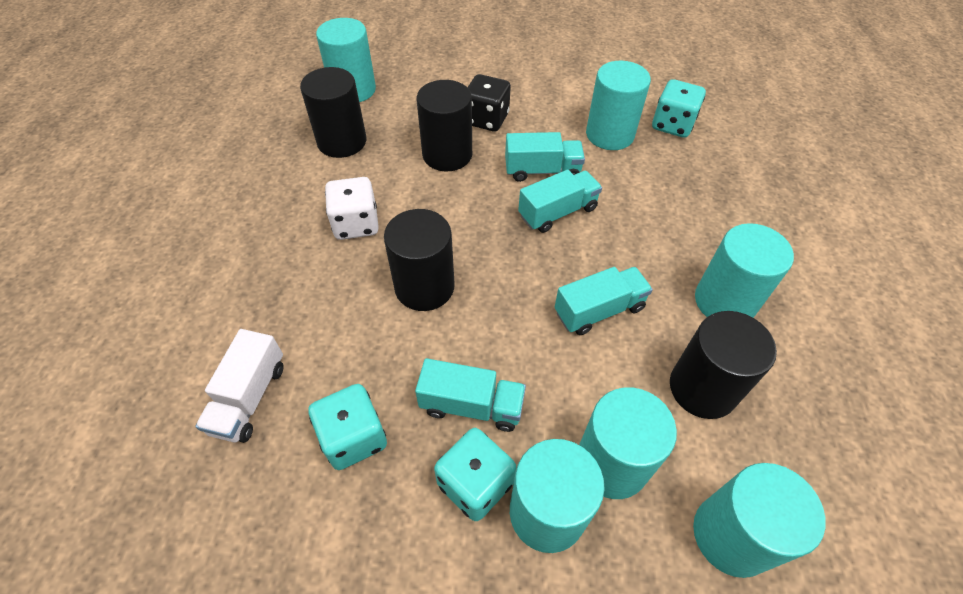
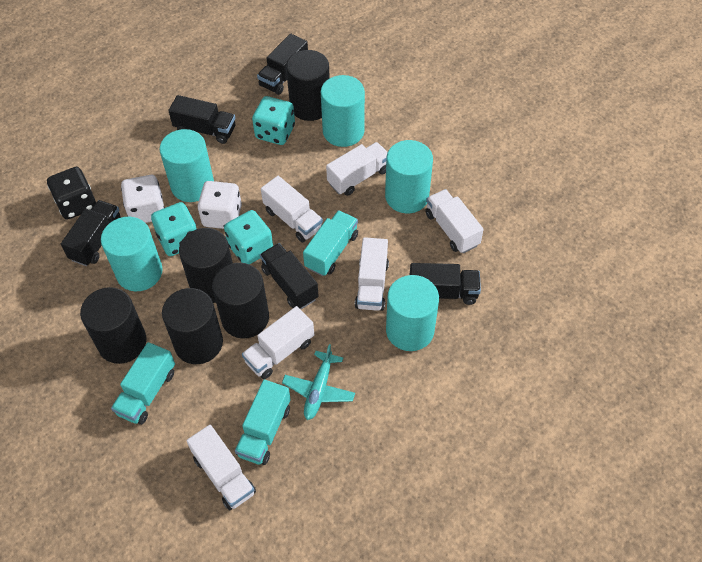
black cylinder: [300,67,366,158] [384,209,455,311] [416,80,472,171] [670,311,777,419] = 4 -> [80,287,146,364] [162,288,223,364] [179,228,233,303] [212,263,269,339] [286,50,330,121] = 5
black truck: none = 0 -> [61,200,121,266] [168,95,235,144] [257,34,308,95] [260,243,319,309] [410,263,481,305] = 5
turquoise cylinder: [316,18,376,102] [510,439,605,553] [579,387,677,499] [586,61,651,150] [693,463,826,578] [695,223,794,318] = 6 -> [101,217,163,291] [160,129,214,202] [321,75,365,147] [385,140,433,213] [386,275,439,351] = 5
turquoise plane: none = 0 -> [282,344,355,420] = 1
turquoise truck: [415,358,526,432] [505,132,585,182] [518,170,602,233] [555,267,653,335] = 4 -> [111,342,175,425] [235,380,291,465] [303,210,358,276] = 3
white dice: [325,177,379,240] = 1 -> [121,175,165,223] [198,181,242,229] = 2
white truck: [195,329,284,443] = 1 -> [187,425,256,510] [242,306,314,379] [261,176,323,243] [326,142,388,196] [355,237,389,311] [425,189,484,253] = 6

